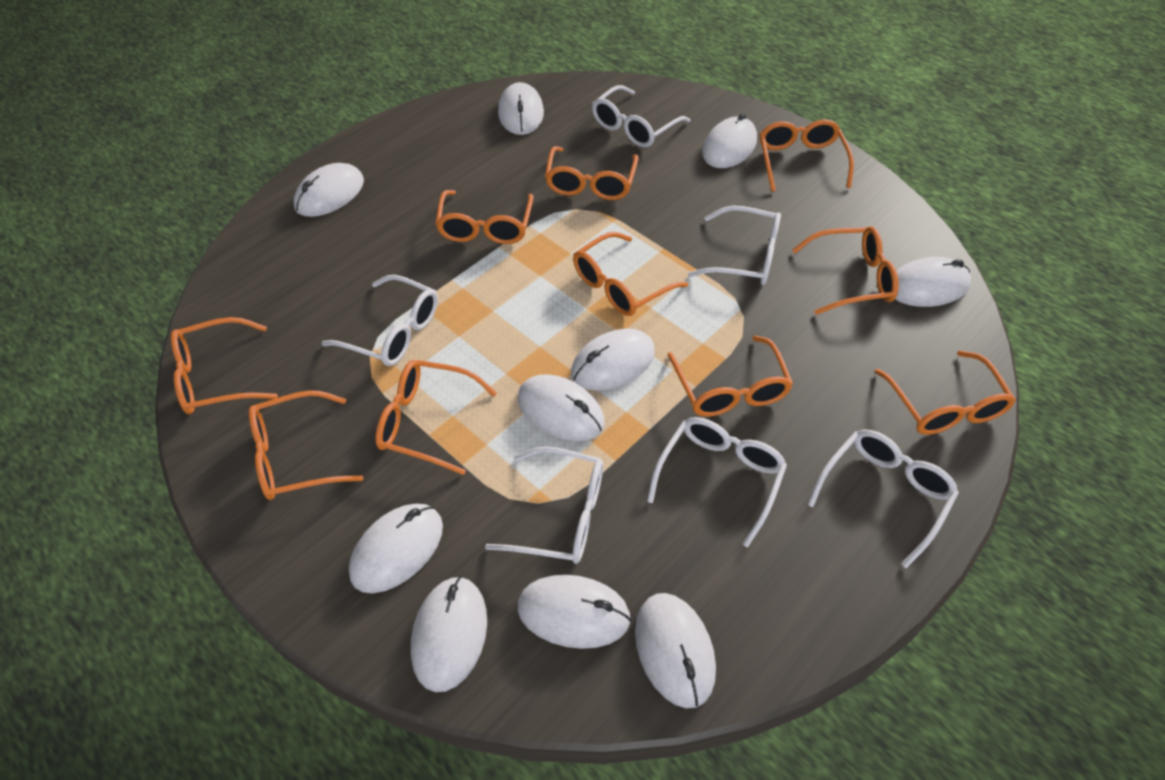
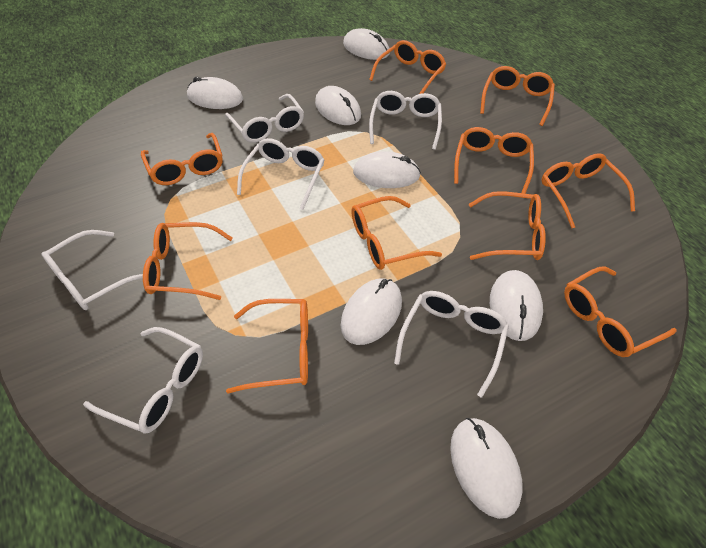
white mouse: [293,163,364,217] [349,504,443,593] [411,576,487,692] [498,82,544,135] [517,575,631,649] [518,374,605,441] [571,329,655,391] [635,593,716,708] [702,113,757,168] [895,257,971,307] = 10 -> [187,77,243,109] [315,86,361,125] [341,278,402,345] [343,28,390,60] [353,151,421,188] [450,418,522,519] [490,270,543,341] = 7

